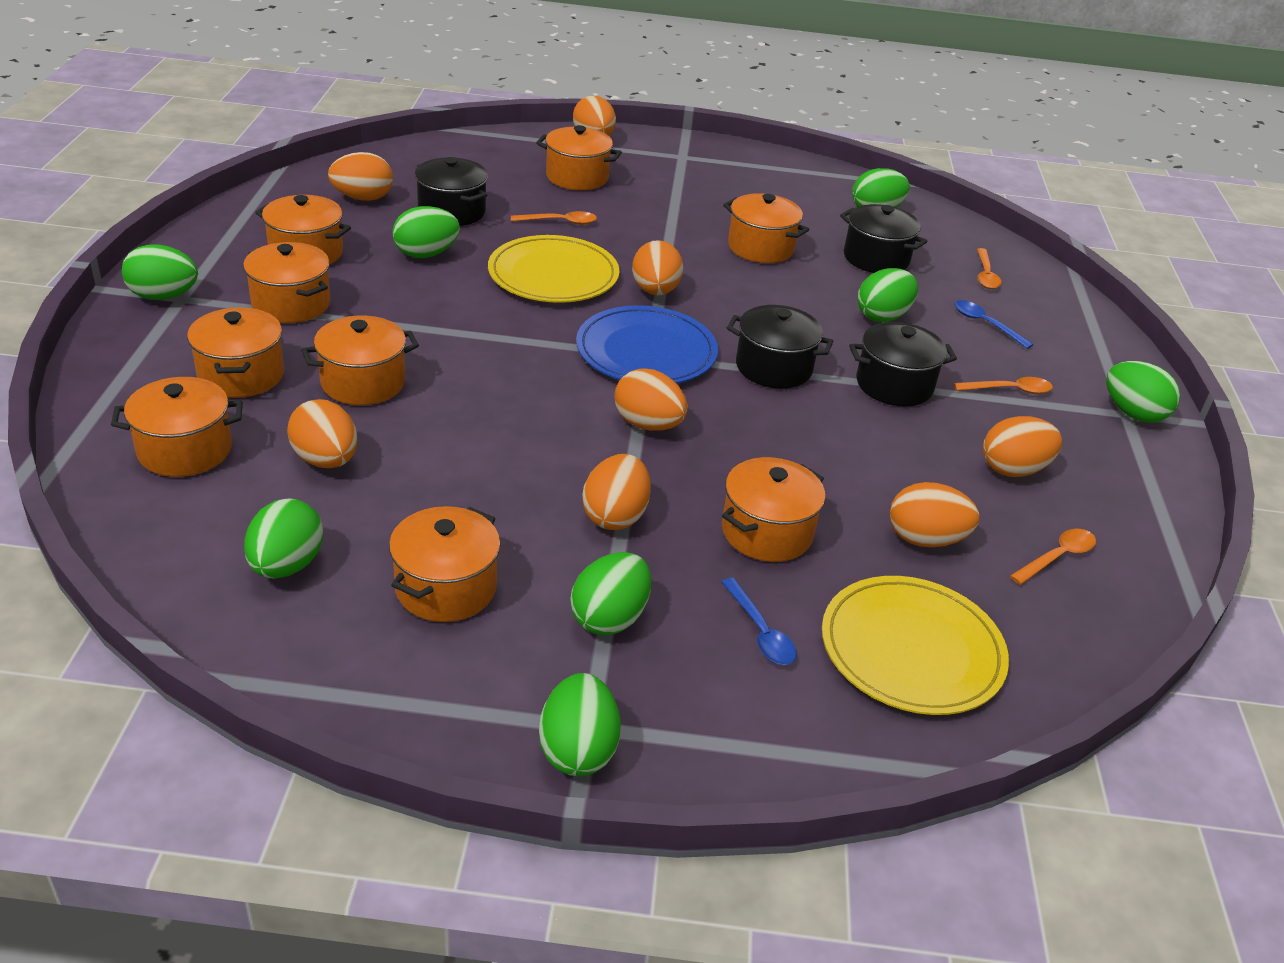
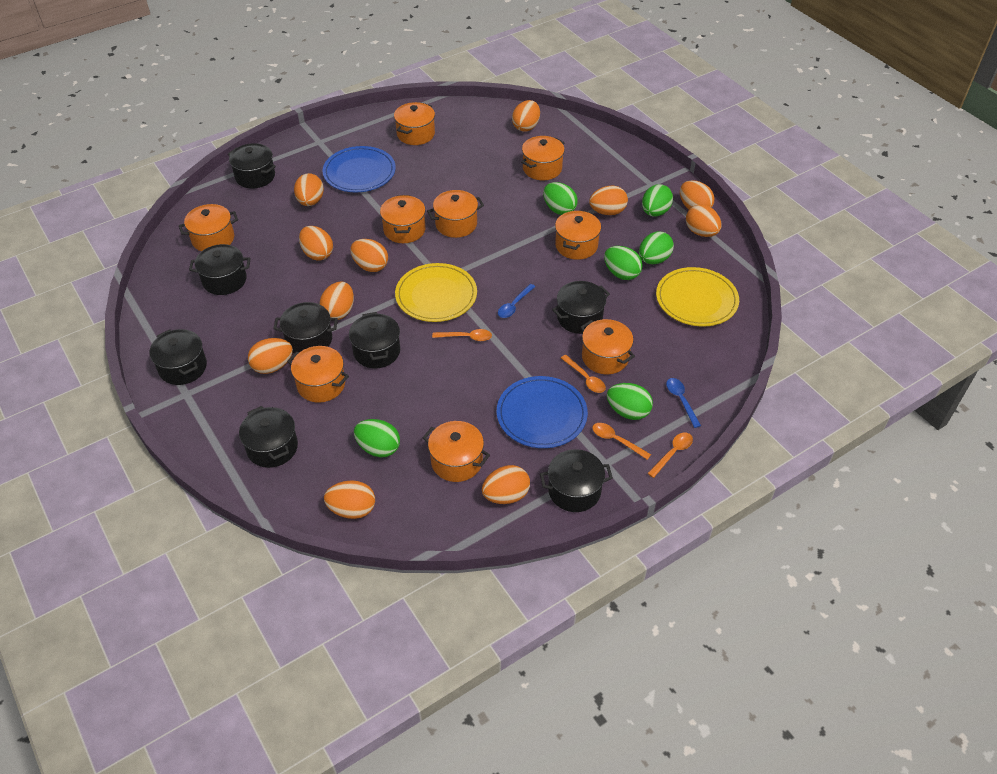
black pot: [415,157,488,226] [727,305,834,389] [840,204,928,273] [849,322,957,407] = 4 -> [149,329,207,385] [189,244,251,295] [228,143,276,189] [239,406,298,468] [273,302,338,353] [349,312,400,368] [540,449,613,512] [552,281,610,334] = 8
blue plate: [576,305,718,384] = 1 -> [323,146,396,192] [497,376,588,448] = 2
green egg: [122,245,198,300] [244,498,323,579] [392,206,460,258] [539,673,621,776] [570,552,651,635] [852,168,910,207] [858,268,918,322] [1106,361,1180,423] = 8 -> [354,419,400,457] [543,182,578,215] [604,246,643,280] [607,383,653,420] [639,231,674,264] [642,184,673,217] = 6
orange egg: [287,399,358,468] [328,152,393,201] [573,96,616,136] [582,454,651,530] [614,369,688,431] [632,240,683,295] [890,482,979,547] [983,416,1062,477] = 8 -> [248,338,293,374] [294,173,324,206] [299,226,333,261] [319,281,354,320] [324,480,375,519] [350,239,388,272] [482,465,530,504] [512,100,540,132] [589,186,628,215] [680,180,714,209] [686,204,721,237] = 11

